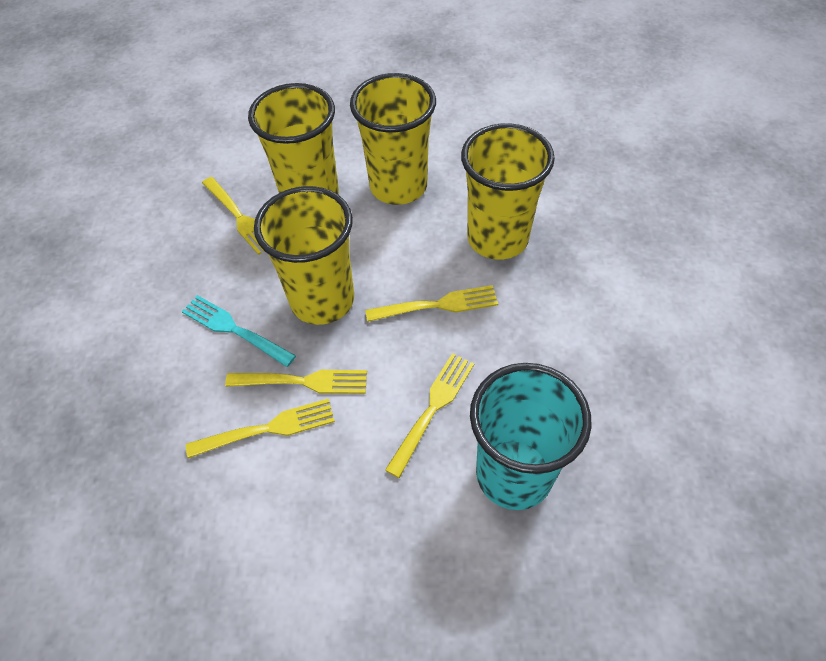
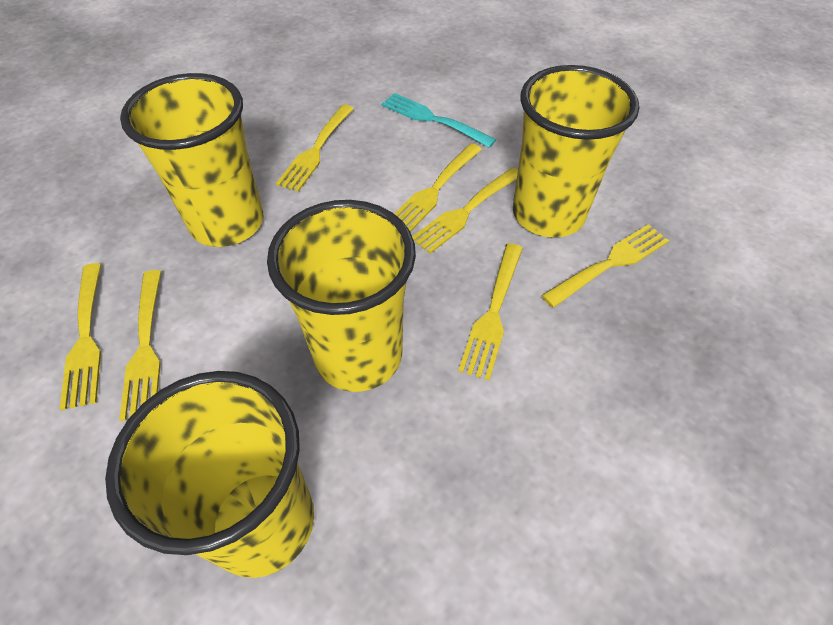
turquoise cup: [470,363,592,510] = 1 -> none = 0
yellow fork: [186,398,335,458] [202,177,265,255] [225,370,367,394] [365,285,498,322] [385,353,474,478] = 5 -> [60,263,101,410] [119,270,161,421] [276,104,354,192] [395,144,482,232] [412,167,518,254] [458,243,523,380] [541,224,669,308] = 7

